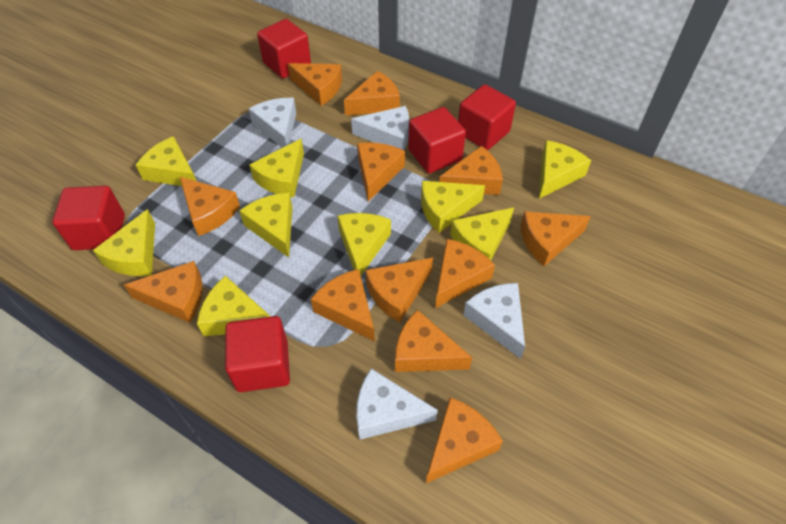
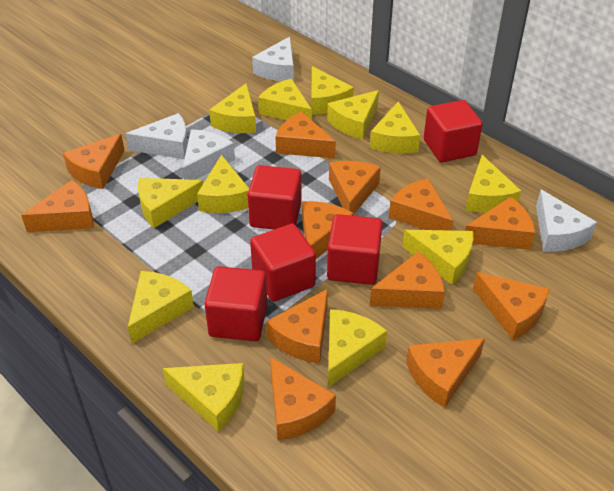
yellow cheese: [93,209,155,276] [136,136,196,186] [197,276,271,336] [239,193,293,258] [249,138,304,197] [337,213,391,276] [421,181,485,233] [450,207,514,260] [539,140,591,199] = 9 -> [128,271,194,344] [138,178,203,228] [163,363,245,432] [197,155,249,213] [209,83,256,133] [258,79,312,120] [311,66,354,115] [327,90,379,139] [328,309,387,387] [370,101,420,153] [402,230,473,285] [466,155,521,213] = 12

